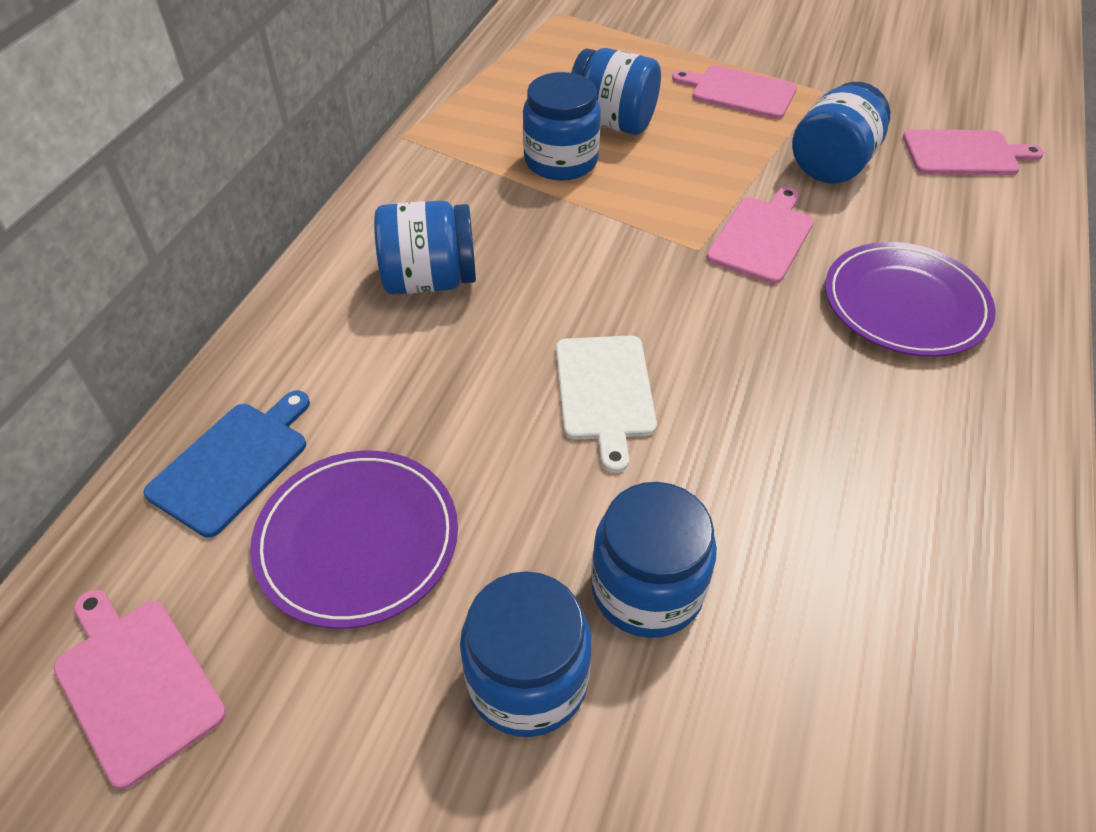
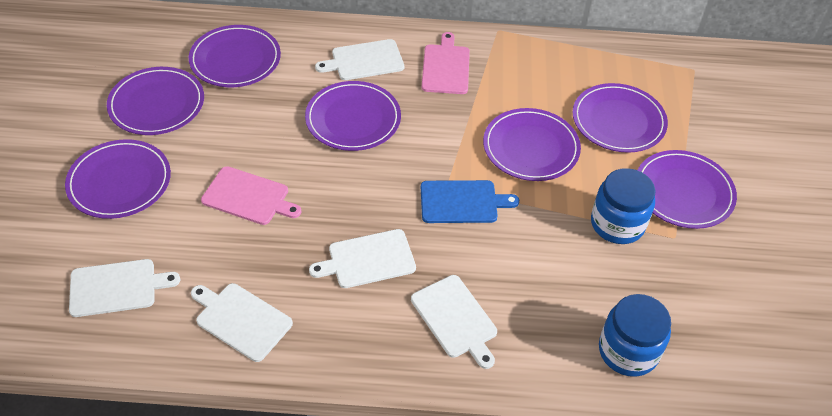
blue jar: [374,200,476,295] [460,571,591,737] [523,72,601,180] [571,48,661,135] [591,482,717,638] [792,82,890,184] = 6 -> [591,168,656,244] [599,294,671,377] = 2
pink cutting board: [53,590,226,789] [672,65,797,119] [707,187,814,284] [903,129,1044,175] = 4 -> [201,166,302,225] [421,32,470,94] = 2
purple plate: [250,451,458,629] [825,242,996,357] = 2 -> [65,139,171,219] [107,67,204,135] [189,25,281,87] [305,81,401,151] [483,108,581,181] [573,83,668,153] [637,150,737,229] = 7
white cutting board: [556,336,657,473] = 1 -> [69,259,181,317] [191,283,293,362] [309,229,416,288] [315,39,404,80] [411,275,497,369] = 5

